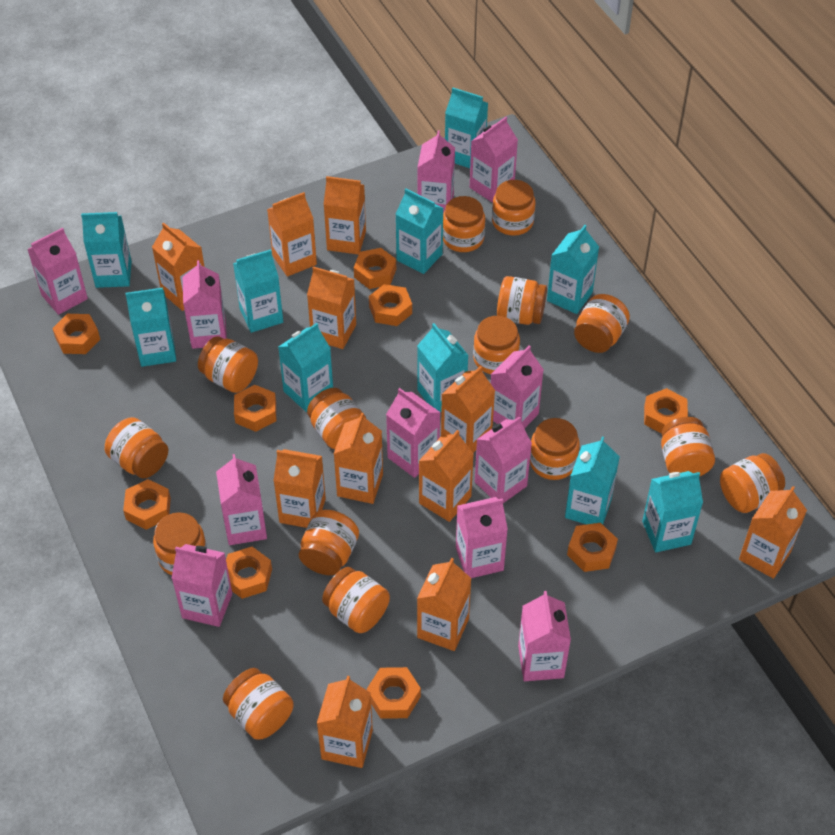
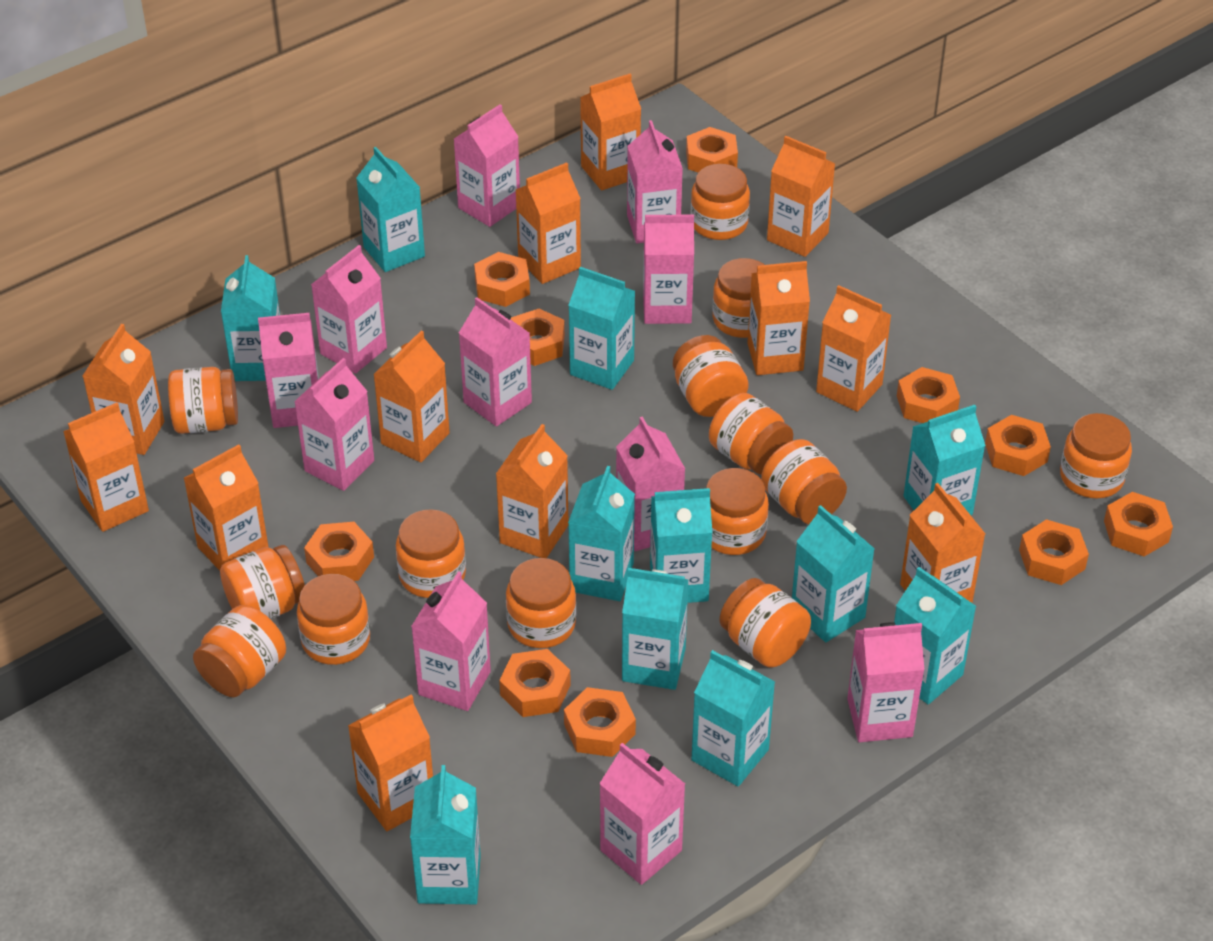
orange carton: [152,223,205,311] [267,192,317,277] [273,449,326,528] [307,266,356,349] [317,676,373,768] [324,176,366,255] [334,412,383,504] [417,558,472,651] [419,430,474,522] [441,366,495,453] [739,486,807,579] = 11 -> [63,403,149,532] [83,324,164,455] [184,444,268,571] [348,695,433,831] [373,330,450,462] [496,424,569,558] [516,162,581,284] [580,74,641,190] [747,261,810,375] [767,136,835,257] [816,285,891,412] [900,483,985,603] = 12
orange jar: [105,417,168,478] [153,512,207,575] [198,337,258,393] [223,668,294,740] [299,510,359,575] [307,388,366,449] [322,567,390,633] [443,196,485,252] [473,316,520,374] [492,180,536,236] [497,276,547,325] [530,418,580,480] [574,294,630,353] [661,417,715,476] [720,453,785,513] = 15 -> [168,367,238,434] [193,605,286,697] [220,545,305,619] [297,574,370,665] [396,509,466,598] [506,558,576,648] [673,335,749,417] [691,164,750,240] [706,468,769,555] [709,393,793,475] [712,258,765,338] [719,578,811,668] [761,439,847,524] [1060,413,1132,498] = 14
orange nut: [52,314,100,354] [123,479,171,530] [226,547,272,599] [234,385,276,432] [354,248,396,289] [367,667,421,719] [369,284,412,326] [567,523,618,572] [644,388,688,434] = 9 -> [304,522,374,581] [474,252,530,307] [499,649,571,717] [511,309,565,366] [564,687,636,757] [686,127,738,172] [897,367,960,423] [985,415,1051,476] [1019,519,1089,585] [1104,492,1173,557] = 10
turquoise carton: [81,212,132,288] [125,288,176,367] [233,249,283,333] [278,323,333,412] [396,188,443,274] [417,323,469,412] [445,88,488,168] [547,225,599,314] [565,437,620,524] [642,471,703,552] = 10 -> [221,255,280,381] [356,147,425,272] [410,765,481,904] [568,267,635,390] [568,466,635,601] [622,568,688,690] [650,488,712,603] [691,650,775,787] [792,505,875,642] [894,567,976,704] [903,405,985,515] = 11

